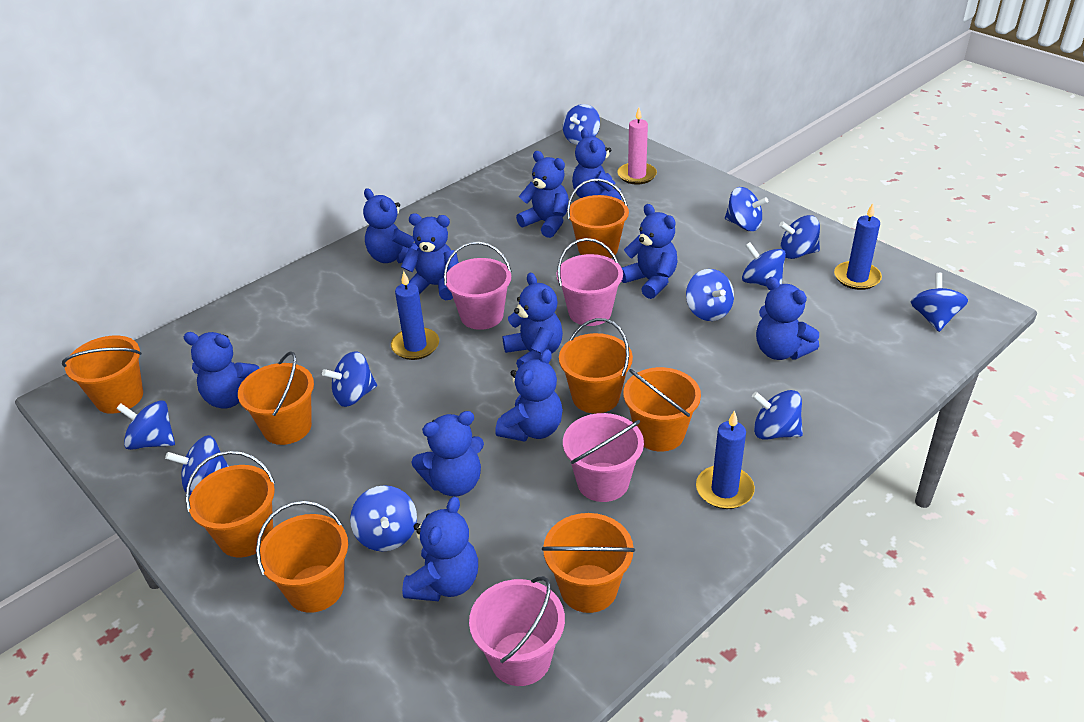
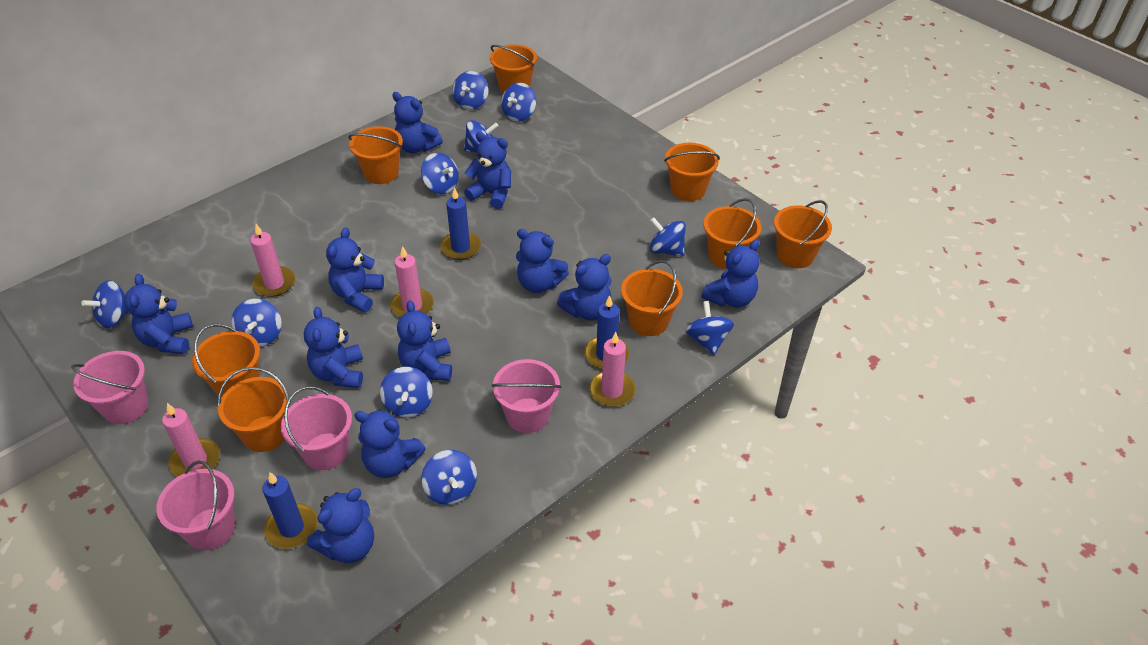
blue spinning top: [116,401,175,450] [165,435,229,495] [322,351,377,407] [350,485,417,552] [563,104,600,145] [686,269,734,321] [725,187,768,231] [742,242,786,287] [752,390,803,440] [779,215,820,259] [910,273,968,332] = 11 -> [81,280,128,328] [231,299,282,347] [380,367,433,418] [421,153,459,194] [421,450,477,505] [452,71,489,110] [464,120,498,152] [501,83,536,122] [650,217,686,256] [685,301,734,355] = 10
pink candle: [617,107,657,185] = 1 -> [162,403,220,477] [250,224,295,297] [390,246,434,318] [589,332,636,407] = 4

